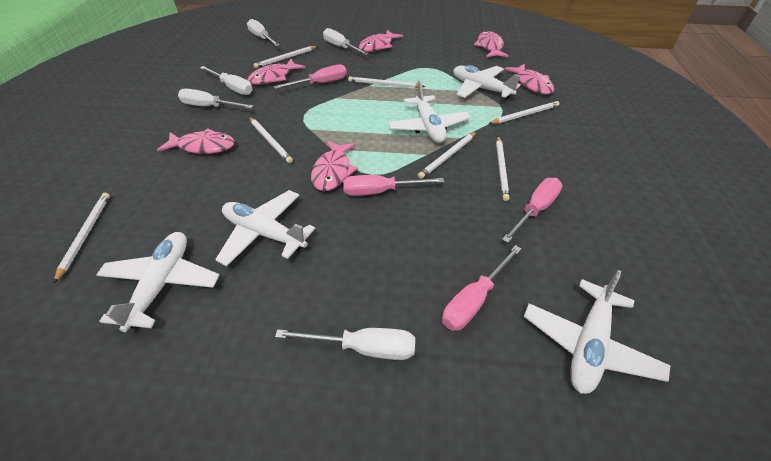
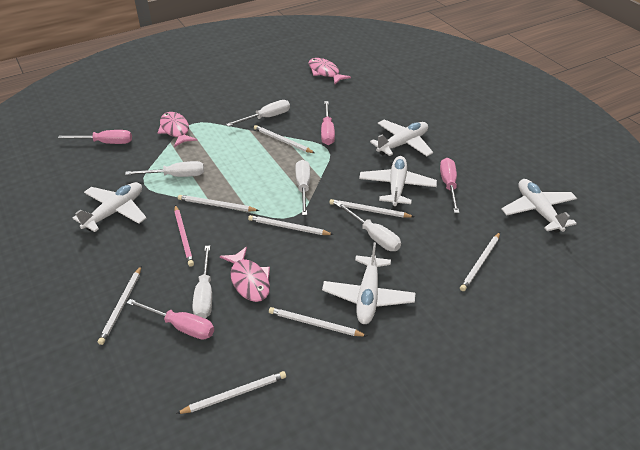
pink fish: [157,128,235,154] [248,59,305,85] [311,141,358,191] [359,30,403,52] [474,31,509,57] [504,64,554,94] = 6 -> [158,112,197,147] [220,247,270,302] [308,58,351,84] = 3
pink pencil: none = 0 -> [174,205,194,267] = 1
white pencil: [54,193,110,283] [249,117,293,163] [253,46,317,68] [348,76,425,88] [418,132,476,179] [488,101,560,124] [496,136,510,201] = 7 -> [98,266,141,345] [176,371,286,414] [178,195,259,212] [248,215,334,235] [254,125,315,153] [269,307,367,337] [329,199,414,218] [460,232,500,291] = 8

